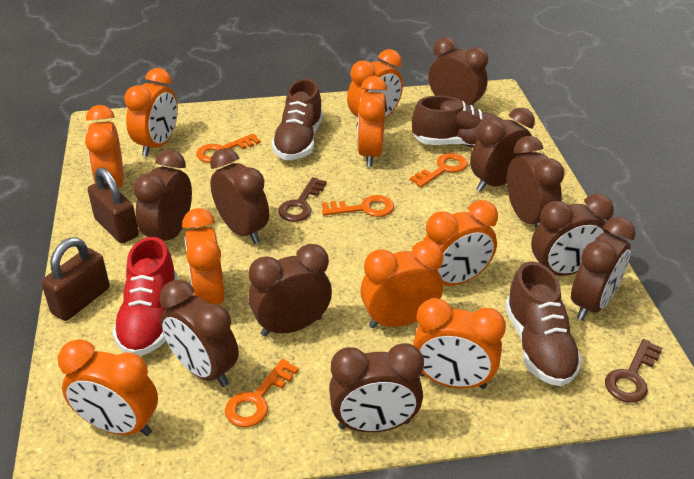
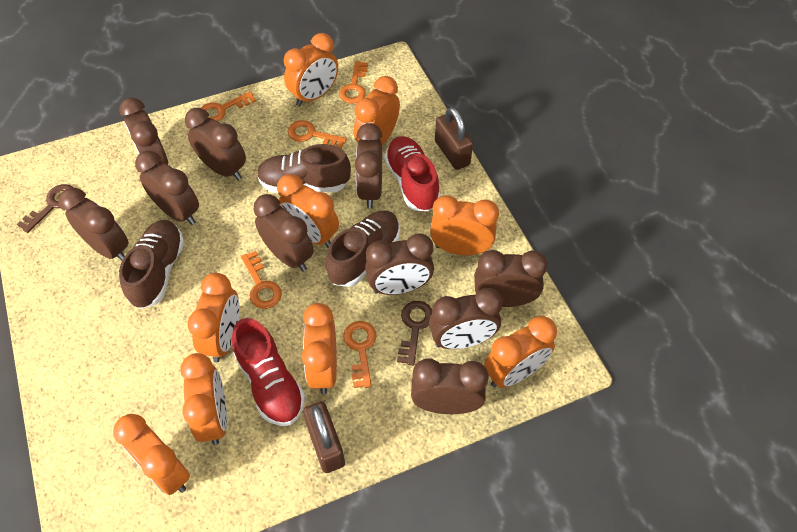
orange key: [196,134,261,163] [225,359,299,427] [322,195,394,217] [410,153,468,187] = 4 -> [201,91,256,121] [241,251,282,309] [288,120,347,149] [339,61,368,104] [343,321,377,388] = 5
red shoe: [112,237,178,356] = 1 -> [232,318,305,426] [384,136,440,211] = 2

